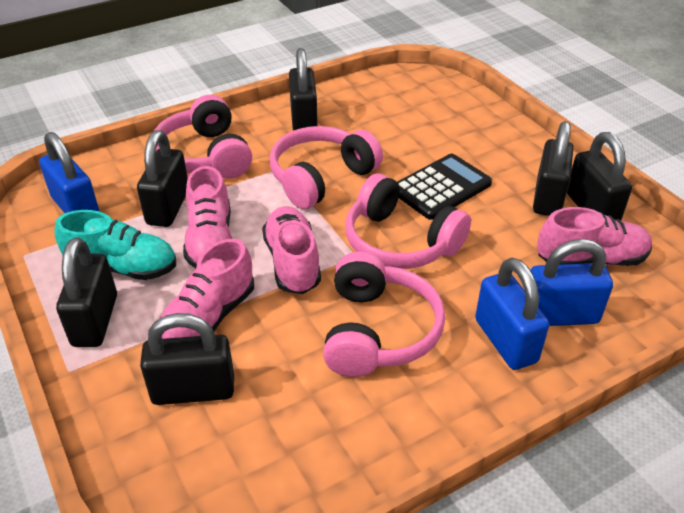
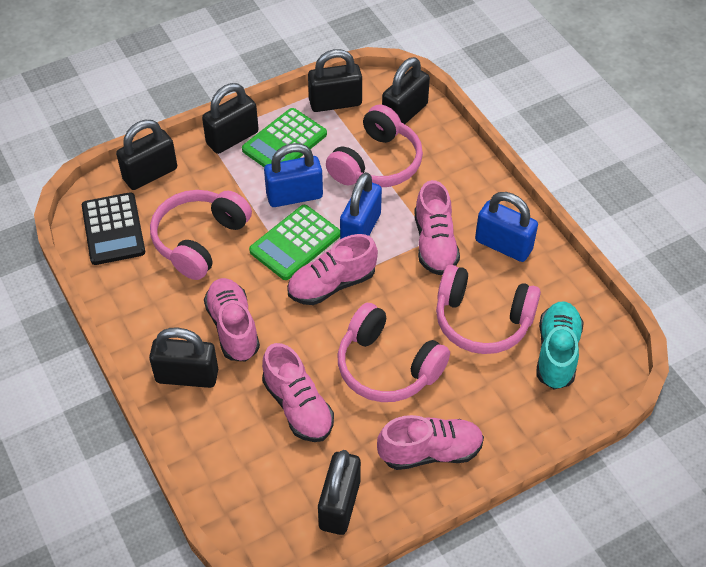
green calculator: none = 0 -> [242,108,327,167] [249,205,340,280] = 2
pink shoe: [160,238,254,339] [183,166,232,268] [262,206,321,294] [537,207,652,266] = 4 -> [204,278,260,362] [262,343,334,442] [287,234,378,305] [377,415,484,470] [414,180,460,275] = 5

